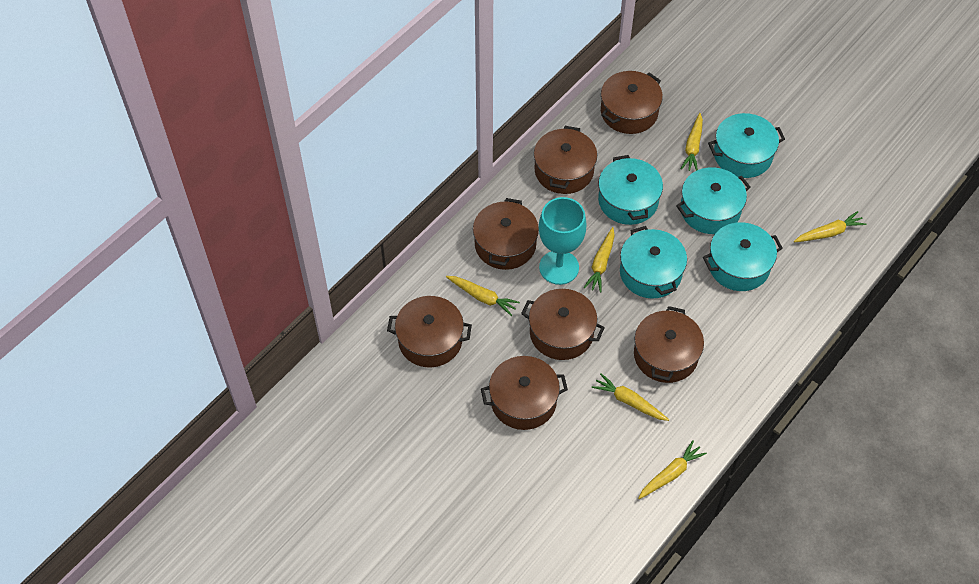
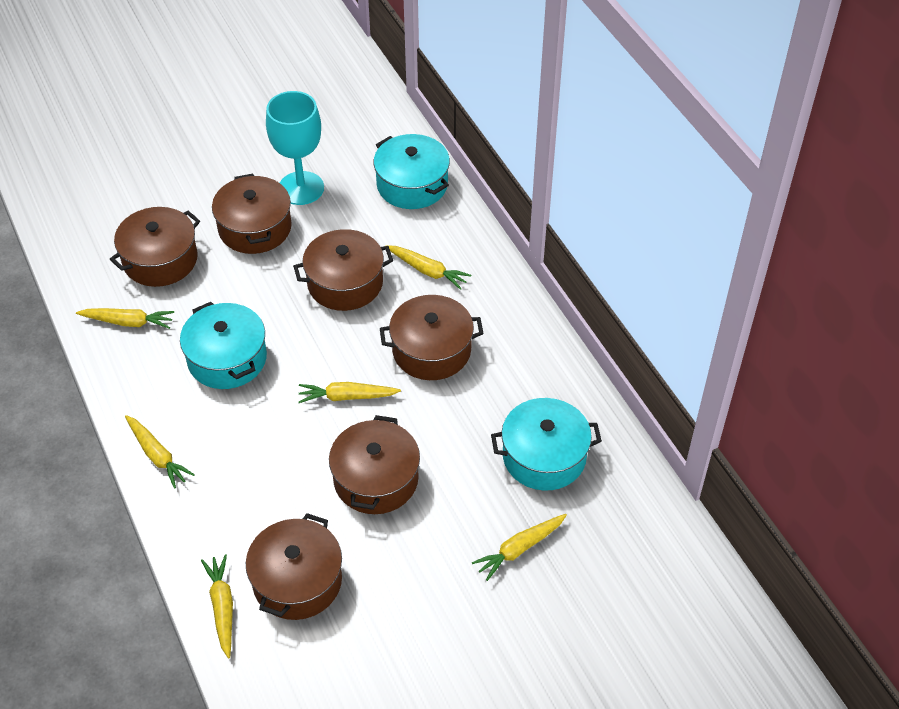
brown pot: [387,296,472,367] [473,198,539,270] [481,356,568,430] [521,289,605,360] [534,126,597,194] [601,71,663,134] [634,306,704,383] = 7 -> [110,207,200,287] [212,174,292,254] [246,513,342,620] [293,229,393,311] [329,415,420,514] [380,295,484,380] = 6
turquoise pot: [598,155,663,225] [620,226,687,298] [676,167,751,234] [703,222,783,291] [708,113,785,178] = 5 -> [180,302,267,389] [374,134,450,209] [491,398,602,491] = 3

